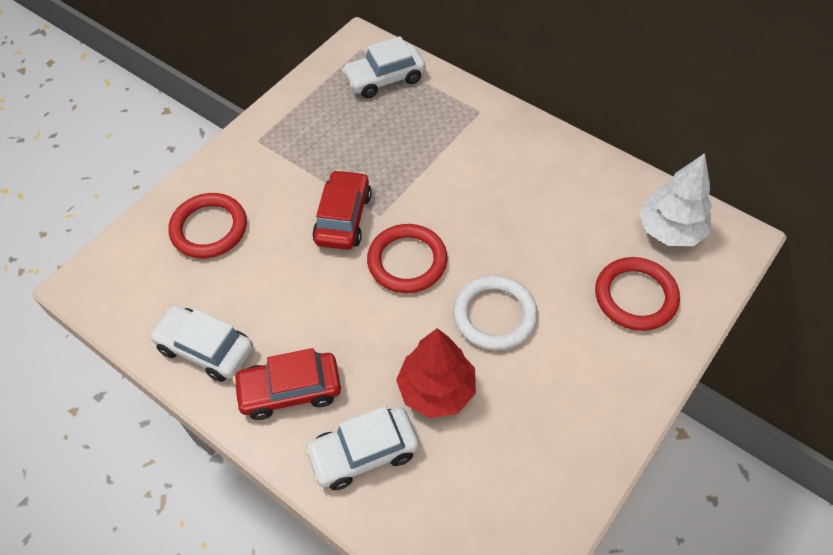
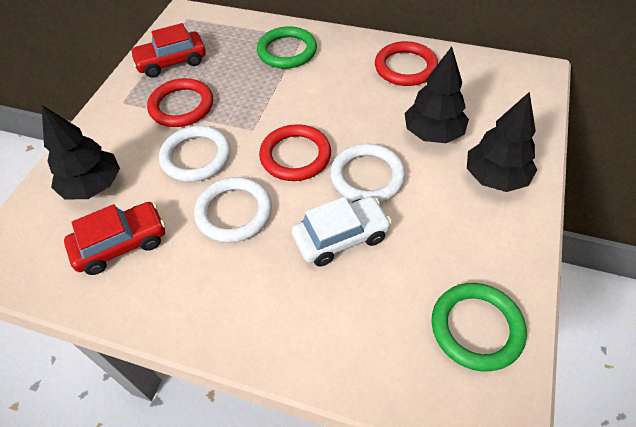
black tree: none = 0 -> [41,105,120,200] [405,47,469,143] [467,92,537,192] = 3
green ring: none = 0 -> [257,26,317,69] [432,283,527,371] = 2
red tree: [396,328,476,418] = 1 -> none = 0
white car: [149,305,253,382] [304,406,419,490] [342,36,425,98] = 3 -> [292,196,392,266] = 1
white ring: [453,275,538,350] = 1 -> [159,126,231,182] [194,177,272,243] [330,144,406,203] = 3
white tree: [639,153,712,246] = 1 -> none = 0

